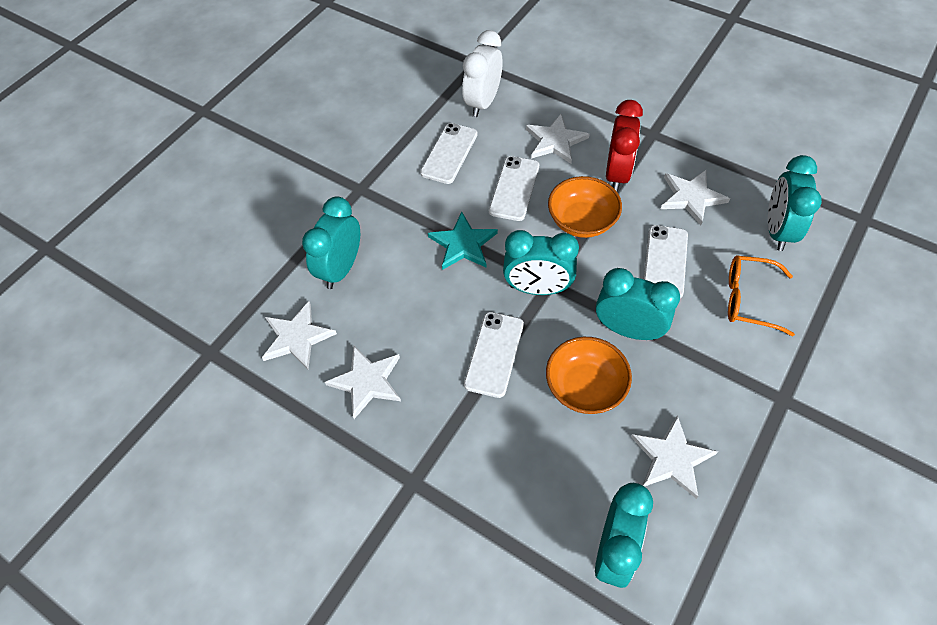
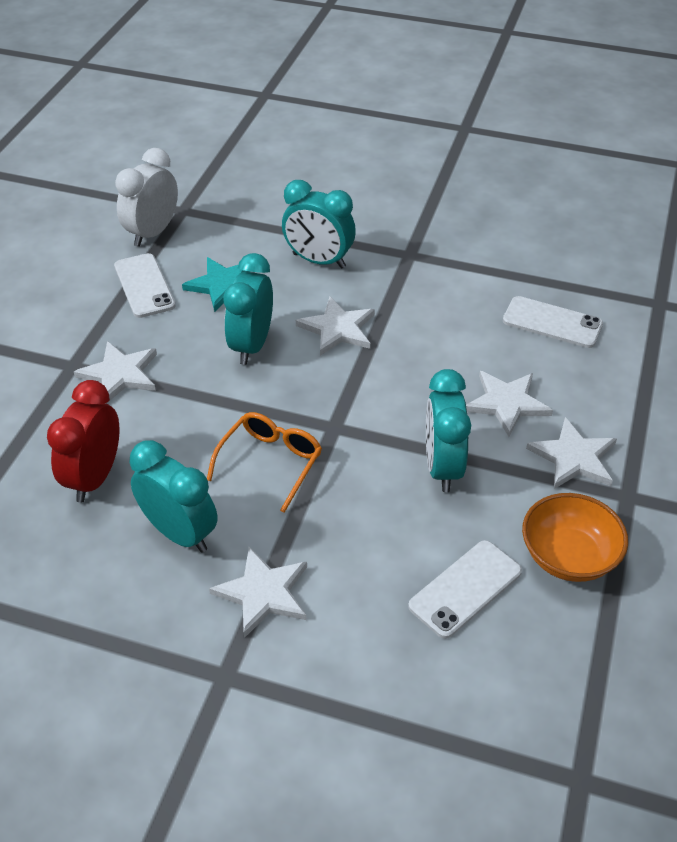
orange bowl: [546,337,632,414] [548,176,622,238] = 2 -> [522,493,628,582] = 1
turquoise clock: [302,196,360,289] [503,230,579,295] [595,483,653,588] [596,268,680,340] [768,155,822,251] = 5 -> [130,440,218,553] [224,253,273,365] [282,180,356,269] [426,369,471,492] = 4
white phone: [420,123,478,184] [464,312,524,398] [489,156,539,221] [644,225,688,298] = 4 -> [114,253,176,318] [408,540,522,639] [503,296,603,348] = 3

